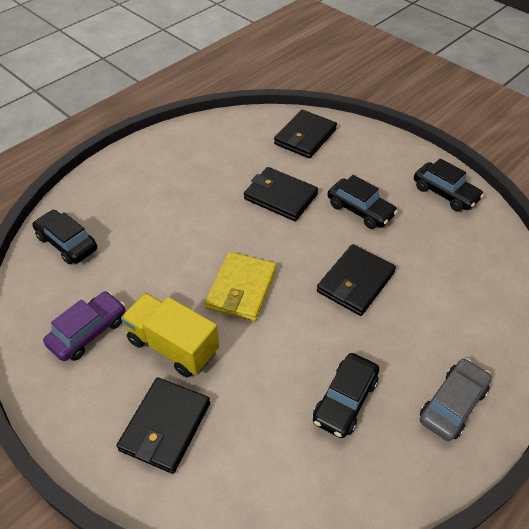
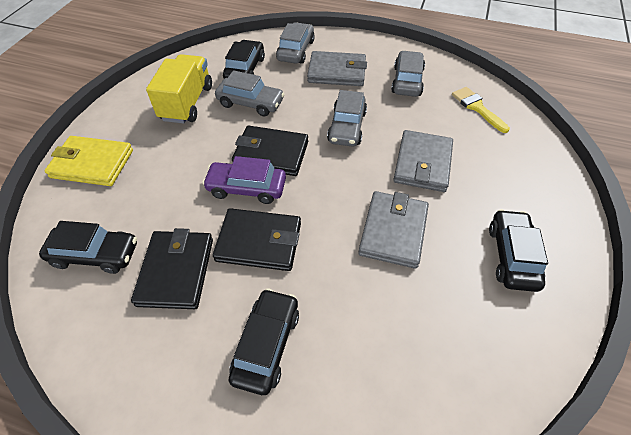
black wallet: [117,377,210,474] [244,167,318,221] [274,110,337,158] [317,244,396,316] = 4 -> [131,228,213,309] [213,208,301,271] [232,125,308,176] = 3
grey car: [420,358,492,441] = 1 -> [215,70,285,116] [276,22,315,64] [327,90,367,147] [391,51,425,97] = 4
grey wallet: none = 0 -> [307,51,367,86] [358,191,429,269] [393,130,453,192] = 3
yellow brush: none = 0 -> [452,87,510,133] = 1

